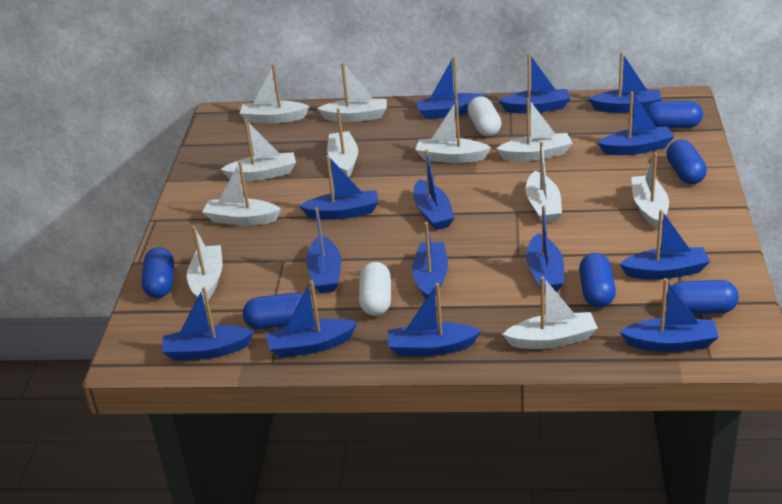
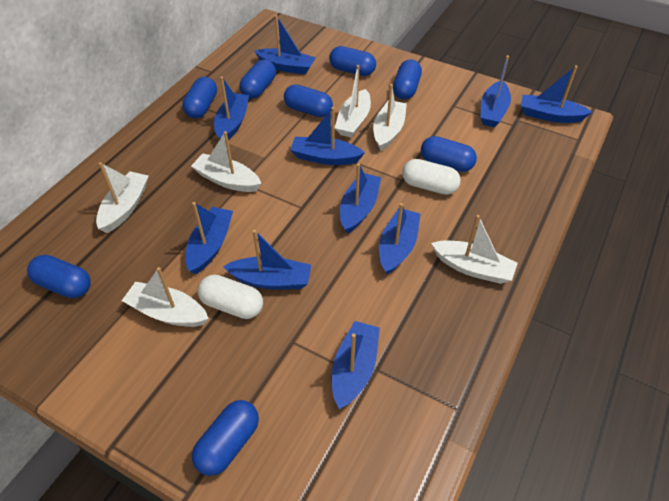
blue boat: [162,287,254,361] [266,280,358,358] [299,155,379,220] [306,207,341,293] [388,283,481,356] [412,222,448,299] [413,150,455,230] [415,56,486,119] [499,53,571,114] [526,205,564,293] [588,52,662,113] [598,92,674,155] [620,209,710,279] [620,278,719,352] = 14 -> [185,202,233,274] [214,76,249,141] [223,230,311,289] [254,15,316,75] [290,107,365,165] [332,321,380,409] [340,163,381,234] [379,203,420,275] [481,55,511,127] [521,65,592,123] = 10
blue capsule: [141,247,174,298] [243,293,303,329] [579,253,616,307] [646,101,703,128] [666,140,707,184] [666,280,739,314] = 6 -> [27,255,91,298] [182,77,217,118] [192,400,259,476] [240,59,276,99] [284,84,333,117] [329,46,376,76] [393,59,422,99] [421,136,477,172] = 8
white boat: [187,226,223,304] [202,161,281,225] [221,119,296,181] [239,64,310,123] [317,63,387,122] [327,108,358,177] [415,101,491,163] [496,98,573,161] [502,277,598,349] [526,142,562,223] [631,152,669,229] = 11 -> [96,162,149,233] [122,267,209,327] [191,131,262,192] [335,65,371,138] [373,84,407,151] [431,215,518,284] = 6

